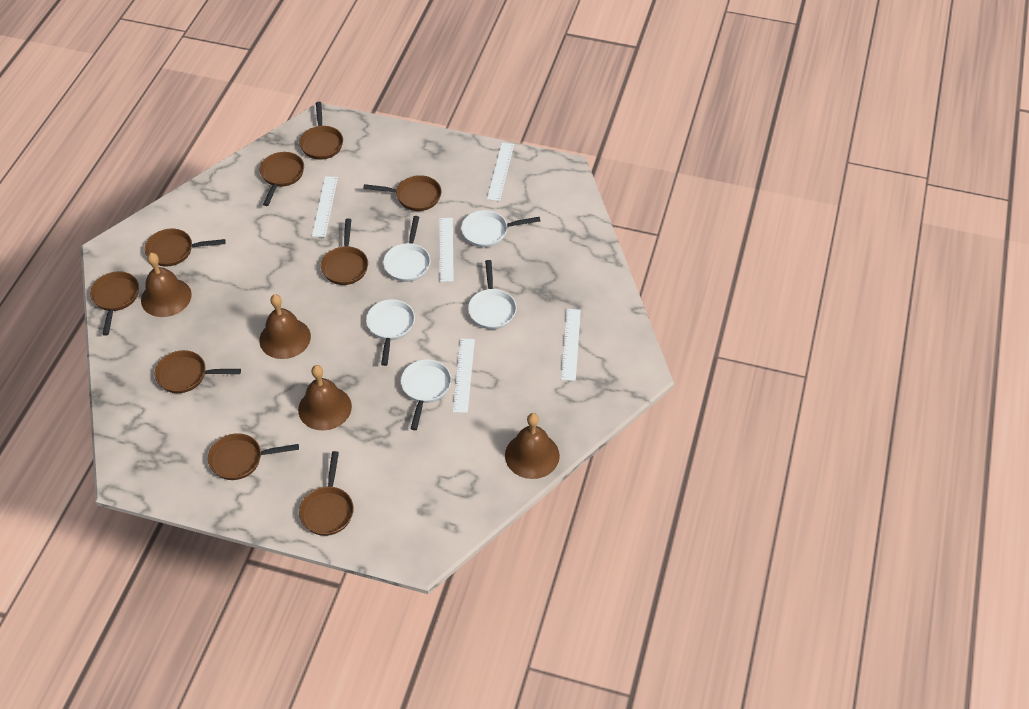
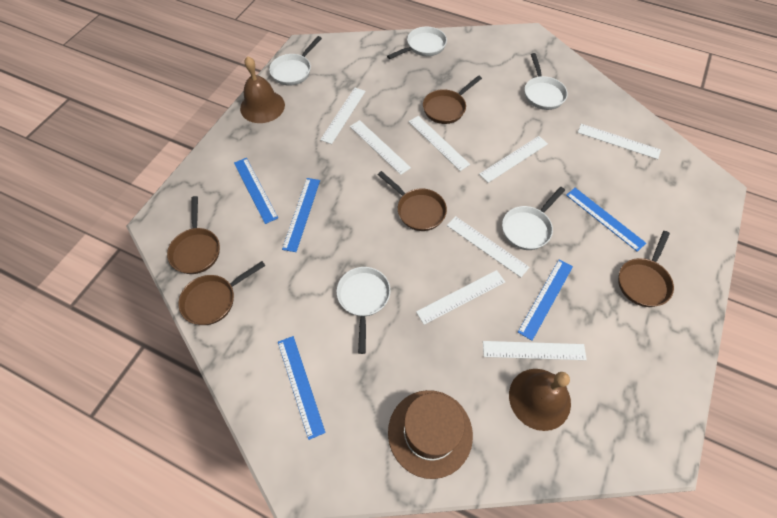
blue ruler: none = 0 -> [234,158,278,224] [278,336,326,440] [282,178,320,252] [518,259,573,341] [566,188,646,252] = 5
brown bell: [141,253,192,317] [259,294,311,359] [298,365,352,431] [505,413,560,479] = 4 -> [240,56,285,123] [509,369,571,431] = 2
brown hat: none = 0 -> [388,390,473,479] = 1
brown pan: [90,271,139,336] [145,229,226,266] [155,350,241,393] [208,433,299,480] [260,152,304,206] [299,102,343,160] [299,451,354,536] [321,219,368,285] [363,175,441,211] = 9 -> [167,196,220,274] [178,261,265,325] [378,171,447,231] [423,75,482,124] [618,231,674,307] = 5
white ruler: [312,176,338,237] [439,218,454,282] [453,338,475,413] [487,143,514,201] [561,309,581,381] = 5 -> [320,88,366,144] [350,120,411,175] [409,116,470,171] [416,270,505,325] [447,216,530,277] [479,136,548,183] [483,341,587,360] [578,124,661,159] = 8

